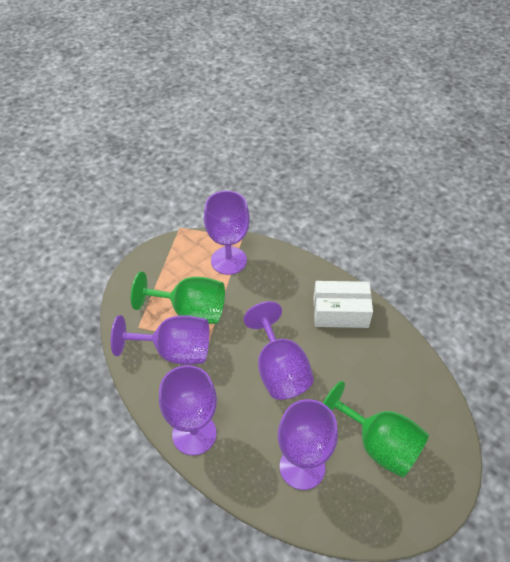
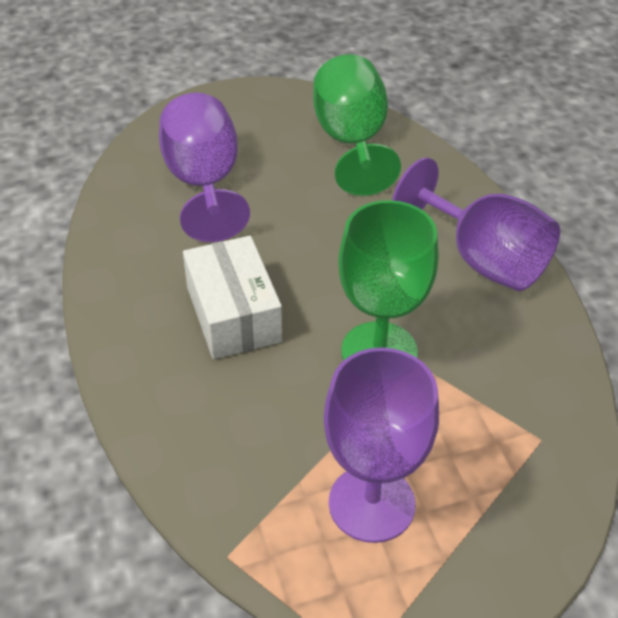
purple goblet: [111,315,209,365] [159,365,217,455] [204,191,250,275] [244,301,314,400] [278,399,338,490] = 5 -> [159,93,250,242] [324,347,439,543] [392,157,560,291] = 3

